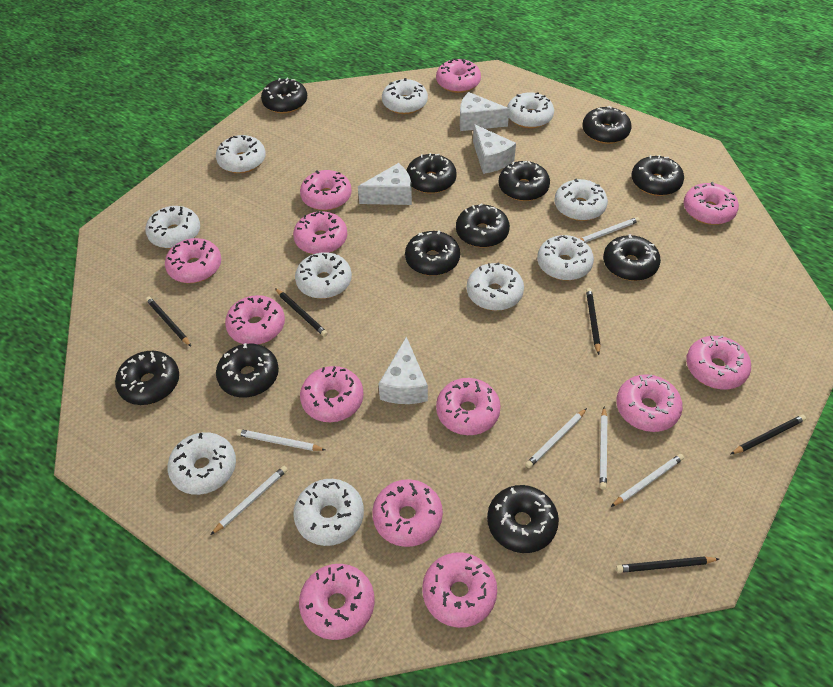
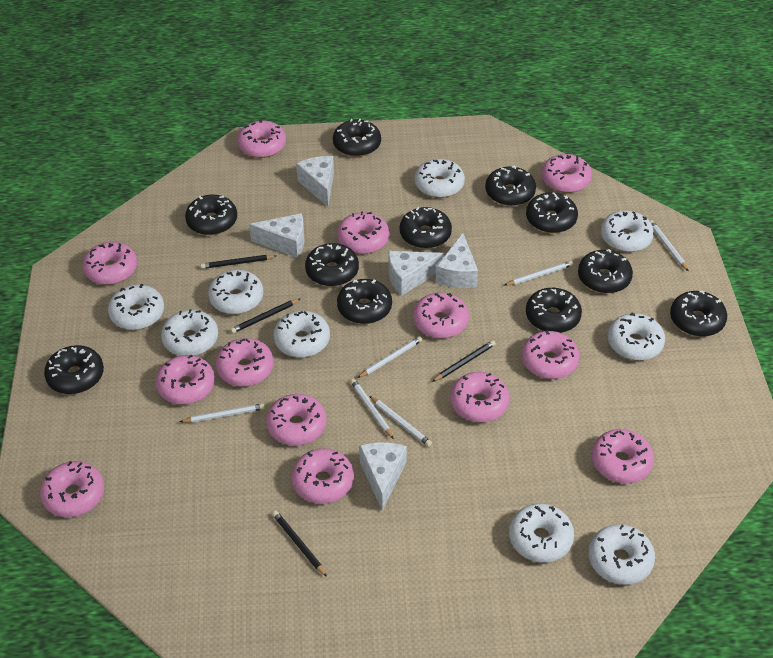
black pencil: [146,296,191,346] [275,288,328,337] [586,288,600,355] [616,556,719,573] [731,415,806,454] = 5 -> [201,255,276,269] [230,299,300,333] [272,511,327,577] [432,340,496,382] = 4
white cheese: [358,163,412,205] [379,337,428,404] [460,92,509,131] [473,124,516,174] = 4 -> [249,213,304,258] [296,156,334,207] [359,442,407,511] [388,251,444,296] [436,233,478,288] = 5
white donut: [145,206,200,248] [167,432,236,495] [216,135,266,173] [293,479,364,546] [295,252,352,299] [382,78,428,114] [467,262,524,311] [507,92,554,128] [537,235,594,281] [554,178,608,221] = 10 -> [108,284,164,330] [161,309,218,356] [208,270,263,314] [273,311,330,358] [415,159,465,198] [509,504,574,563] [588,524,655,585] [601,211,654,252] [608,313,665,361] = 9

